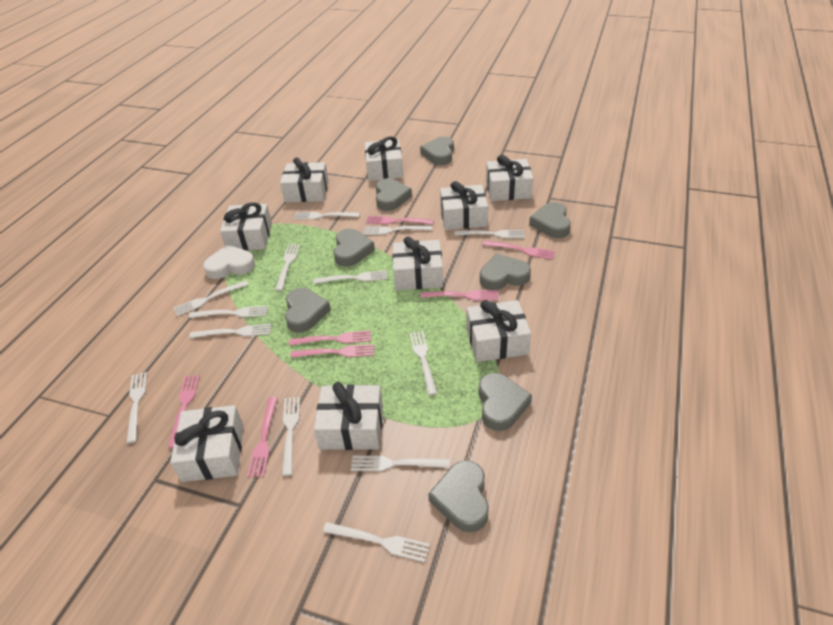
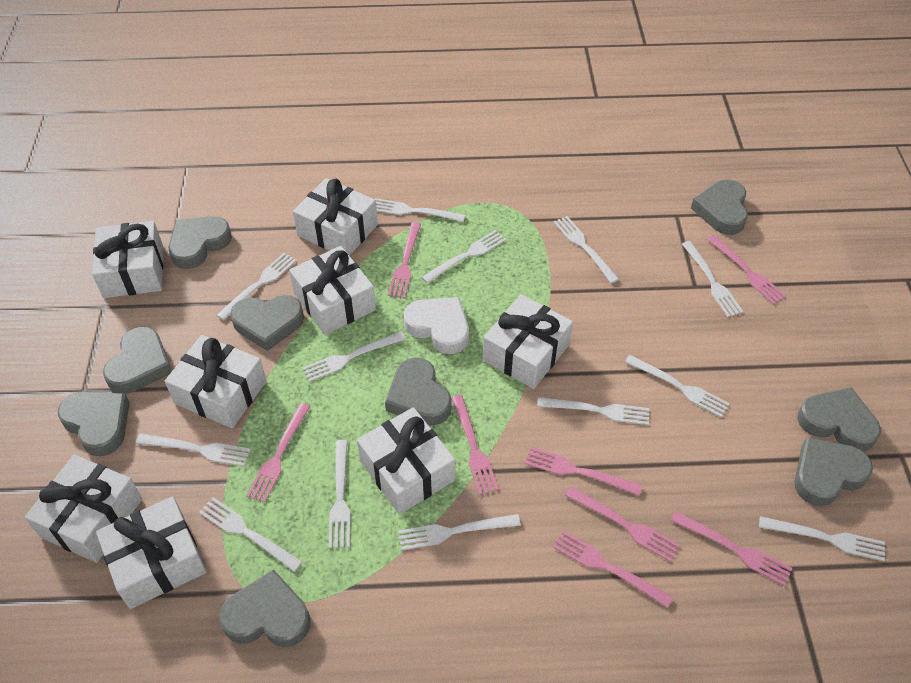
grey heart: [285,288,331,333] [333,229,375,267] [376,178,412,211] [420,137,454,165] [428,460,489,532] [479,373,532,431] [480,253,531,290] [529,202,571,238] = 8 -> [58,391,130,456] [103,327,172,394] [168,216,232,269] [219,569,310,647] [230,295,304,351] [385,357,452,426] [691,179,748,235] [794,437,873,506] [797,387,881,452] = 9
pink fork: [168,375,200,448] [247,397,278,477] [289,330,371,346] [290,344,374,358] [366,216,434,225] [420,290,498,300] [482,241,555,260] = 7 -> [246,403,310,503] [388,222,421,298] [451,395,499,495] [525,447,642,495] [553,531,673,608] [565,487,680,562] [671,511,793,586] [707,235,786,304] = 8
white gift: [170,405,244,482] [220,202,272,250] [280,157,329,202] [314,382,383,450] [365,137,403,181] [392,237,443,290] [440,181,488,230] [466,300,531,362] [486,155,533,201] = 9 -> [25,454,142,563] [92,221,163,298] [96,496,207,609] [165,335,266,428] [289,246,376,335] [293,178,378,256] [357,407,455,514] [483,294,573,389] = 8

